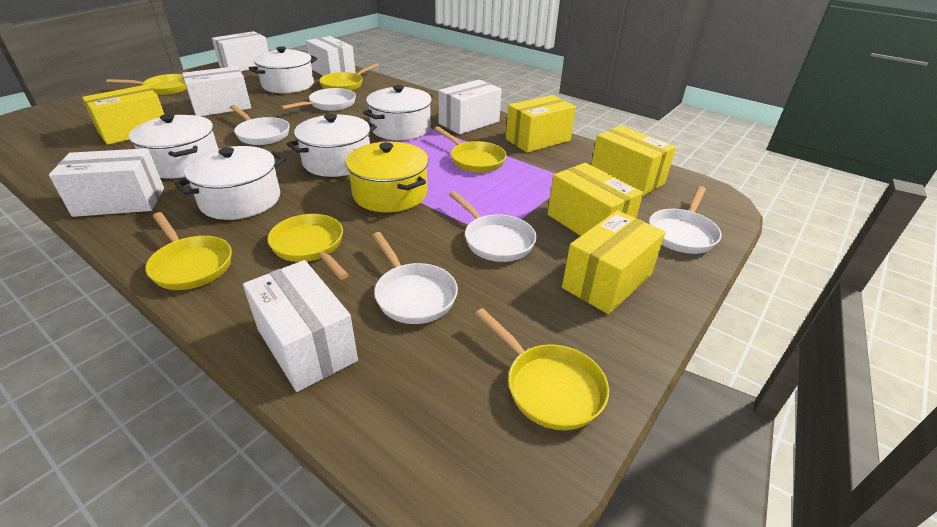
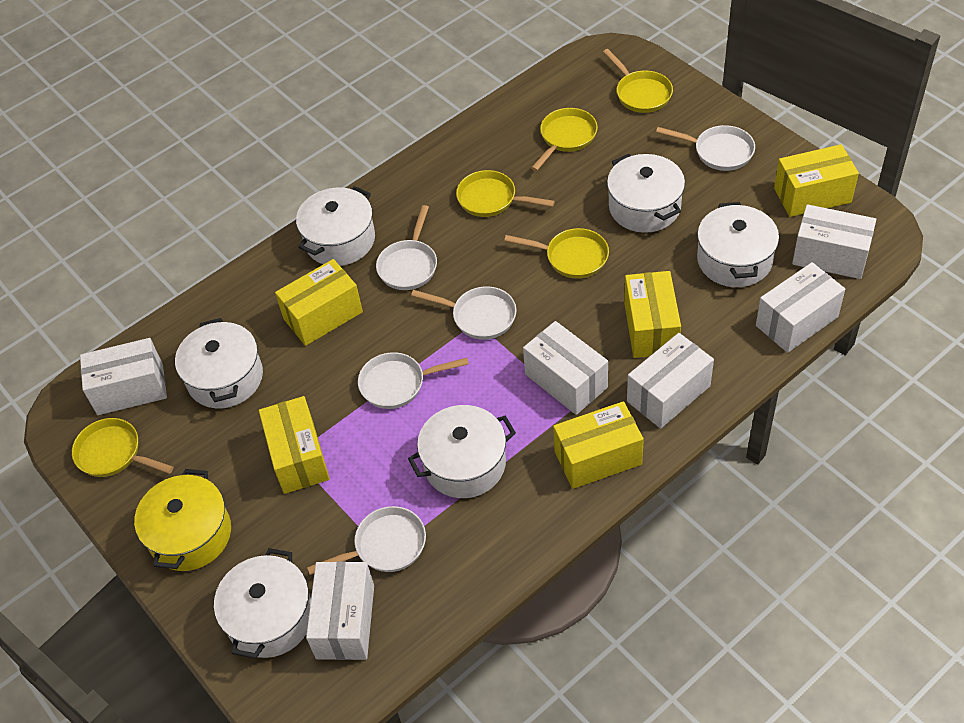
white pot: [129,114,218,179] [174,146,285,220] [249,46,317,93] [287,114,377,177] [363,85,433,140] = 5 -> [175,318,263,409] [214,548,311,659] [296,186,375,266] [408,405,516,498] [607,154,685,233] [697,202,779,287] = 6
yellow pan: [106,74,187,95] [145,212,232,290] [267,214,349,280] [319,63,379,91] [434,126,507,173] [475,308,609,430] = 6 -> [72,418,174,477] [456,170,555,217] [504,228,609,279] [531,108,598,171] [603,49,673,113] = 5

